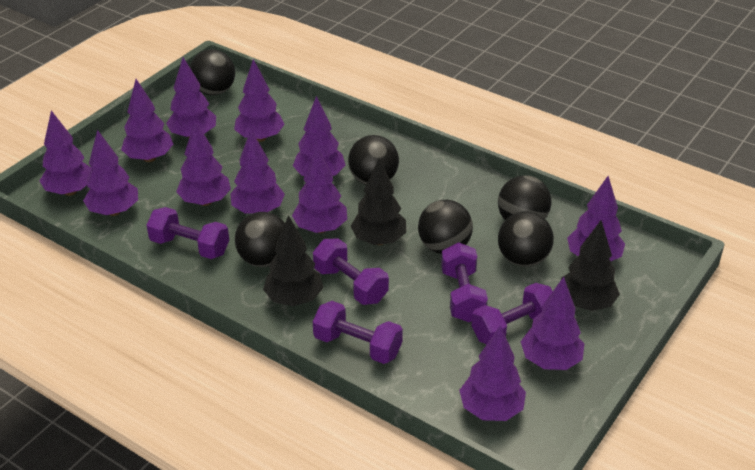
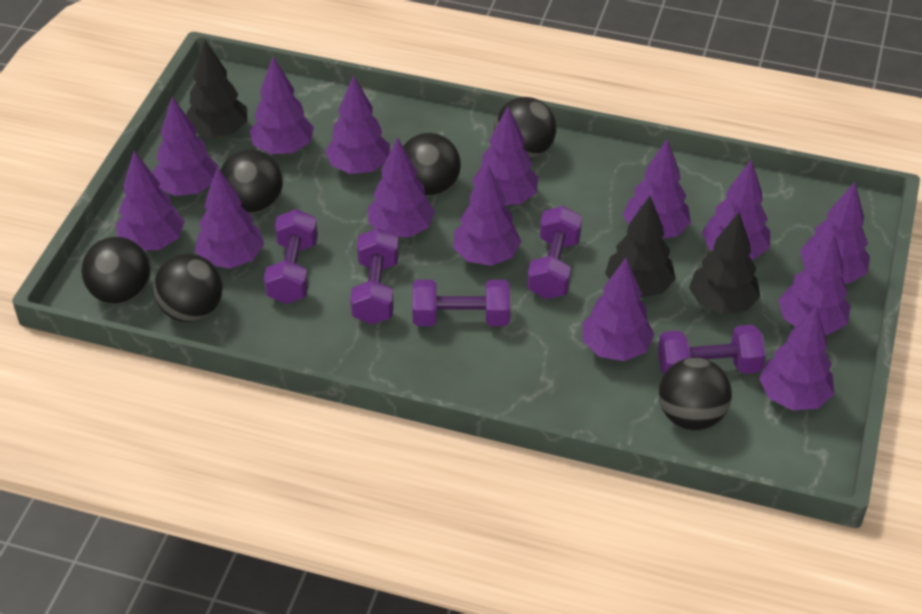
purple tree: [39,110,92,196] [83,130,138,216] [121,79,173,162] [166,57,216,138] [176,121,231,206] [230,130,285,214] [234,59,285,142] [292,147,347,233] [293,96,346,176] [459,325,526,421] [521,277,584,370] [567,176,625,261] = 12 -> [116,151,185,250] [152,97,219,196] [195,167,264,269] [250,57,314,154] [326,75,390,174] [368,137,435,237] [453,165,522,266] [472,107,538,205] [583,258,655,361] [623,139,691,238] [702,160,770,260] [759,307,834,410] [779,232,851,335] [800,182,870,283] = 14

